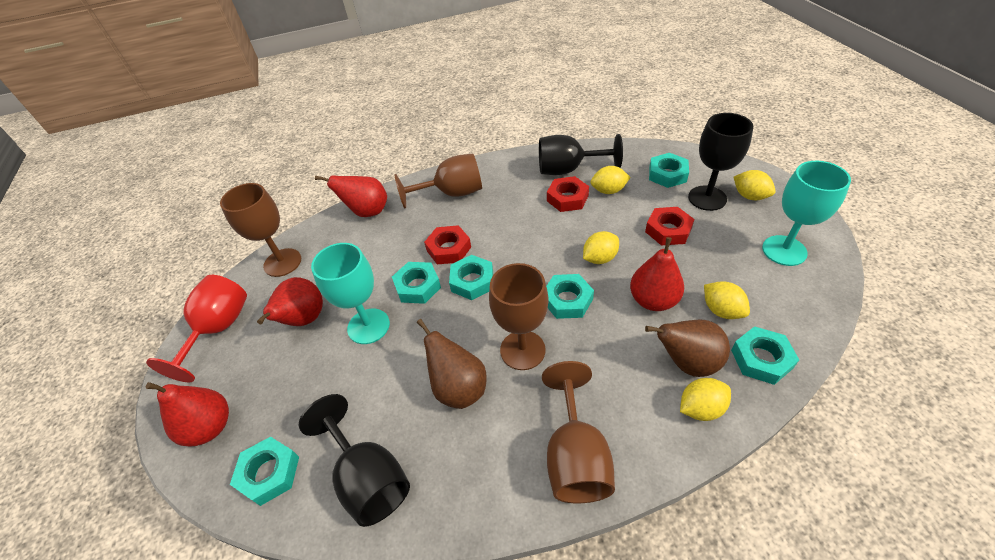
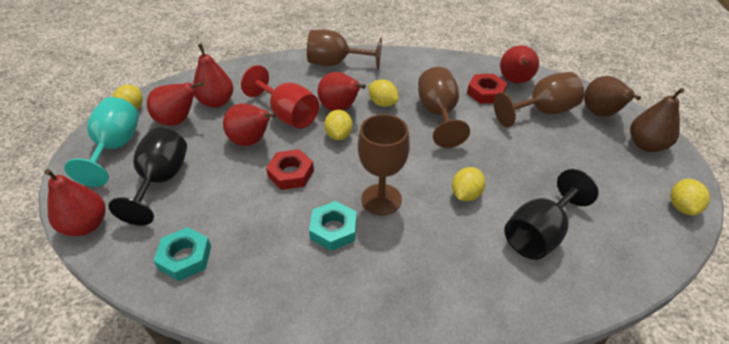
black goblet: [299,394,410,527] [539,134,623,175] [688,113,753,211] = 3 -> [108,127,187,225] [504,169,599,260] = 2
red nut: [424,225,471,264] [547,176,589,212] [645,207,695,245] = 3 -> [266,149,314,190] [467,74,507,104] = 2
red pear: [146,382,229,447] [257,277,323,326] [315,175,387,217] [630,237,684,311] = 4 -> [44,169,106,236] [147,82,203,126] [193,44,234,108] [223,103,276,146] [318,72,366,111] [500,45,539,83] = 6
turquoise goblet: [311,243,390,344] [762,161,851,266] = 2 -> [65,97,139,187] = 1
turquoise nut: [230,437,299,506] [392,262,441,304] [449,255,493,300] [546,274,594,319] [649,153,689,188] [731,326,799,385] = 6 -> [154,227,211,281] [309,201,357,251] = 2

